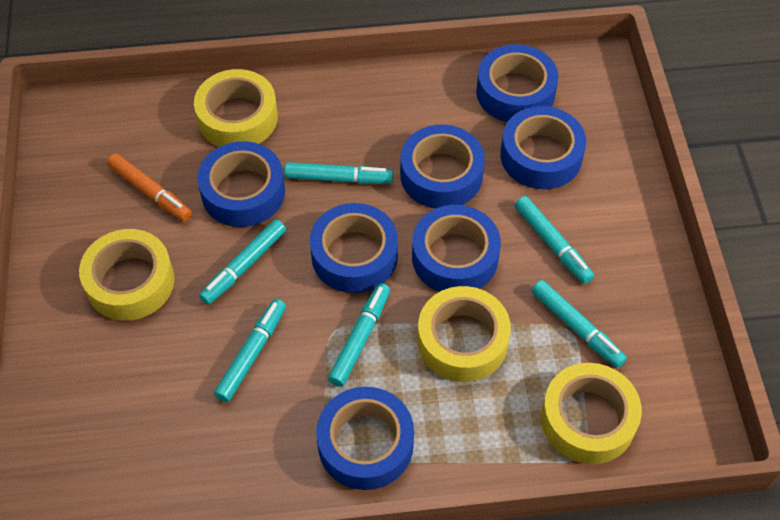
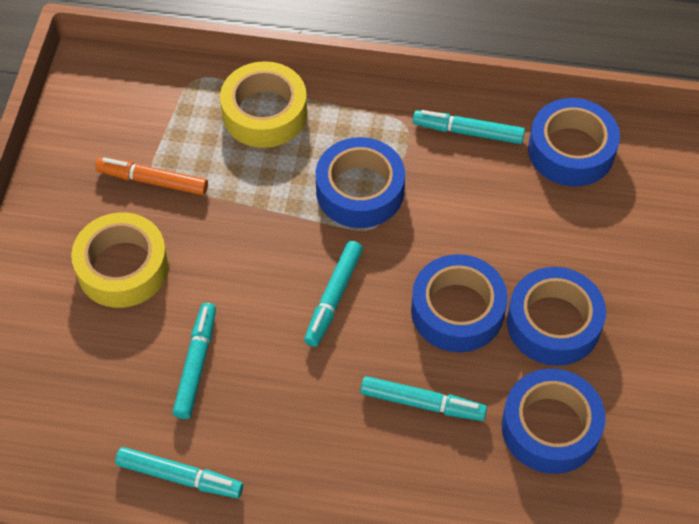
blue tape: [197,141,285,227] [310,203,398,293] [316,387,414,490] [400,125,485,208] [412,205,501,292] [476,44,558,122] [501,106,586,189] = 7 -> [316,137,405,228] [411,254,508,352] [502,369,606,474] [507,267,606,366] [528,98,620,186] = 5
turquoise marker: [199,219,286,305] [214,299,286,402] [284,162,393,184] [328,283,390,387] [515,196,594,284] [531,280,627,368] = 6 -> [115,447,243,498] [172,303,216,419] [304,241,363,347] [360,376,487,421] [413,110,525,144] = 5
yellow tape: [79,229,175,321] [194,69,278,147] [418,286,511,382] [541,363,642,464] = 4 -> [71,212,169,308] [220,61,307,148] = 2

